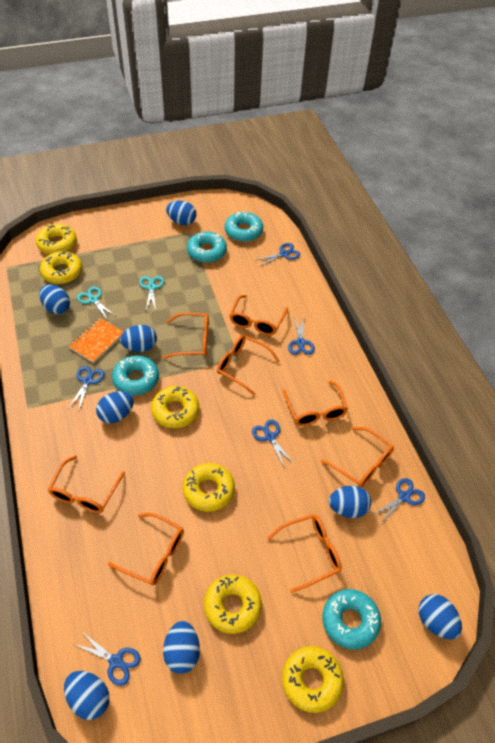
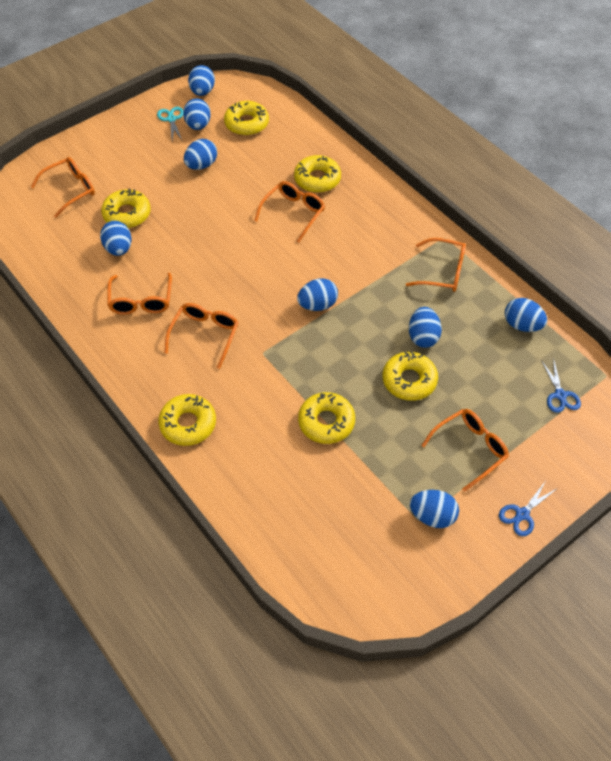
blue scissors: [68,366,104,410] [74,631,141,686] [252,420,295,469] [257,243,300,267] [288,317,315,355] [373,478,425,523] = 6 -> [499,481,558,536] [541,358,581,413] = 2
orange glasses: [48,455,125,513] [108,513,184,586] [162,312,209,359] [217,335,280,396] [229,295,288,335] [267,514,342,593] [283,381,348,426] [321,427,394,488] = 8 -> [31,157,95,218] [107,273,172,315] [164,303,239,369] [254,181,325,243] [406,238,466,292] [421,409,509,492] = 6
orange notebook: [68,318,123,363] = 1 -> none = 0
turquoise donut: [112,355,159,395] [187,232,227,263] [225,211,263,242] [322,589,381,650] = 4 -> none = 0
turquoise scissors: [77,286,115,319] [139,276,164,311] = 2 -> [157,107,183,142] = 1

